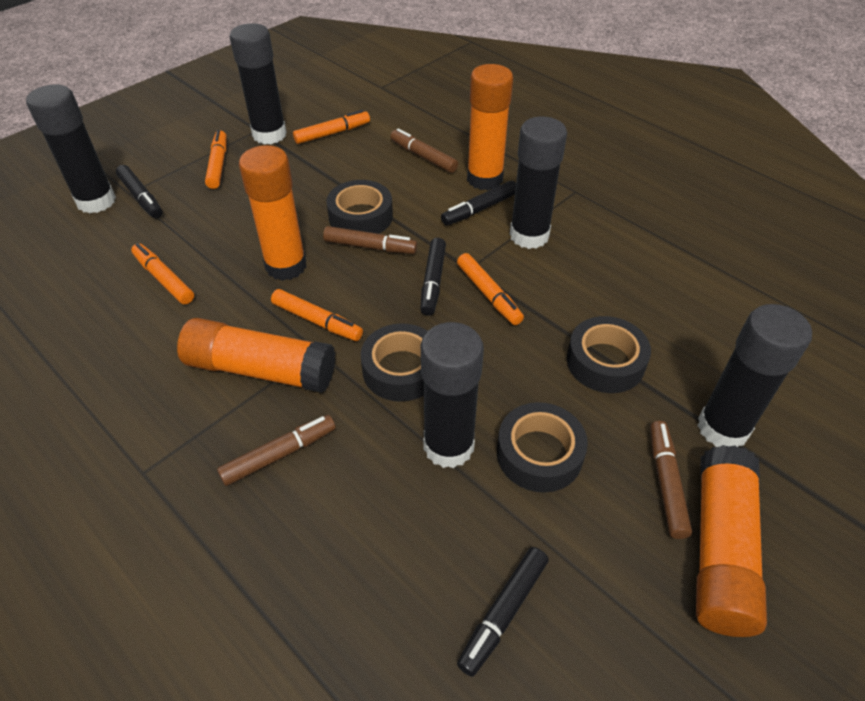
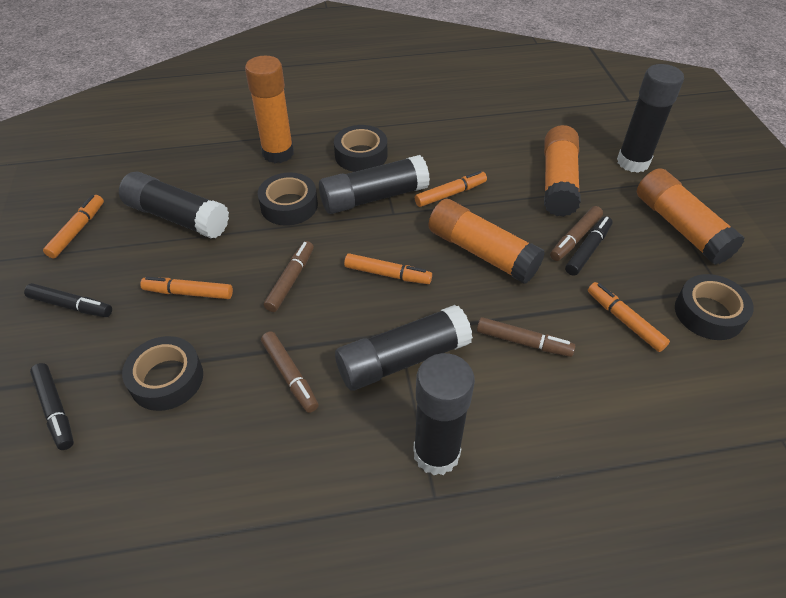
black marker: [116,165,163,218] [420,238,446,316] [441,181,516,225] [457,547,549,677] = 4 -> [24,283,112,317] [30,363,74,450] [565,216,612,276] = 3

